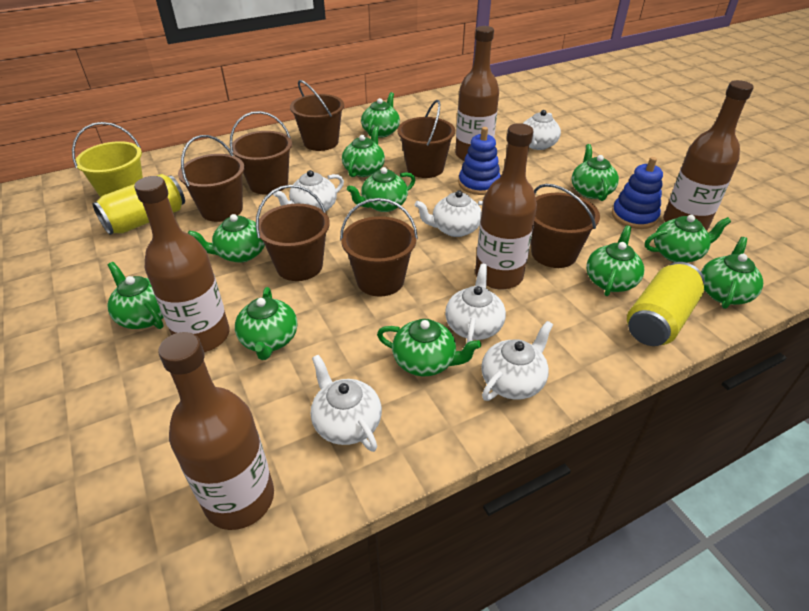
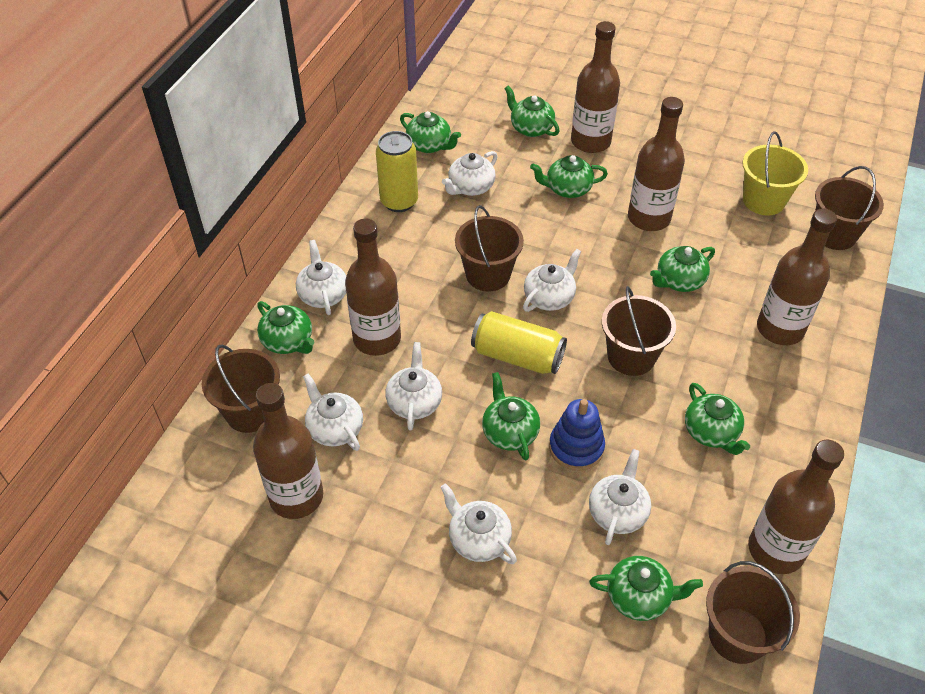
blue stacking toy: [458,127,501,195] [612,157,663,229] = 2 -> [549,399,605,471] = 1
brown bottle: [134,176,230,352] [158,332,274,530] [455,26,499,161] [475,123,537,289] [663,80,754,231] = 5 -> [253,383,323,519] [345,219,401,356] [571,21,620,153] [628,97,685,231] [748,439,844,574] [757,208,837,345] = 6
brown bucket: [178,135,245,222] [230,111,292,195] [256,185,330,281] [290,80,344,151] [340,198,418,297] [397,100,455,178] [531,184,600,268] = 7 -> [202,345,280,433] [455,205,524,292] [602,286,676,376] [706,561,800,664] [815,166,884,250] = 5
green teapot: [108,262,164,329] [188,214,265,263] [235,287,297,360] [342,126,385,177] [347,167,415,212] [361,92,400,138] [377,319,481,376] [571,144,619,201] [586,225,644,296] [645,215,731,263] [701,237,763,309] = 11 -> [257,301,315,354] [400,111,461,153] [482,372,540,460] [504,85,560,137] [530,155,608,198] [589,556,703,621] [650,246,715,292] [685,383,750,455] = 8
white teapot: [273,170,344,211] [311,355,382,452] [414,190,483,237] [445,264,506,343] [481,321,553,401] [523,110,561,150] = 6 -> [296,240,346,315] [303,373,363,451] [385,342,442,430] [440,483,517,564] [442,151,498,196] [523,249,581,312] [589,449,651,545] = 7

